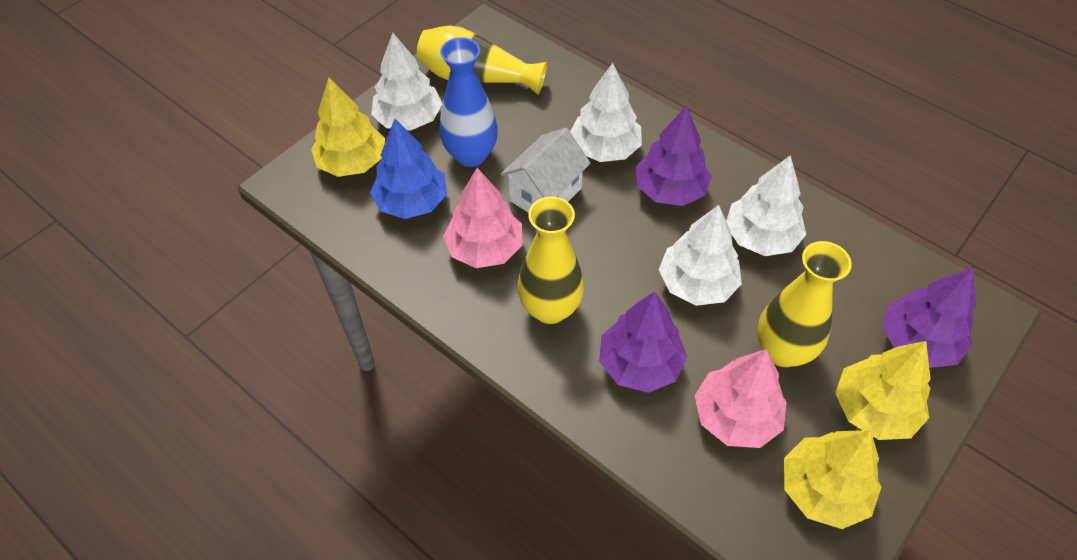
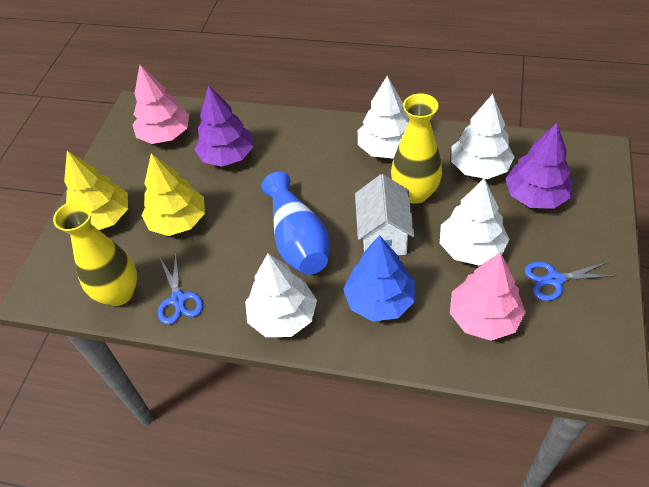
blue scissors: none = 0 -> [158,254,203,324] [525,262,617,301] = 2
purple tree: [599,291,687,393] [636,106,712,206] [882,267,976,368] = 3 -> [195,85,254,167] [506,123,573,209] = 2
yellow tree: [311,77,385,177] [784,430,881,529] [835,341,931,440] = 3 -> [64,151,128,230] [141,153,205,236] = 2
yellow vase: [417,25,547,95] [518,197,584,324] [757,241,852,367] = 3 -> [53,201,137,306] [391,93,442,204] = 2

